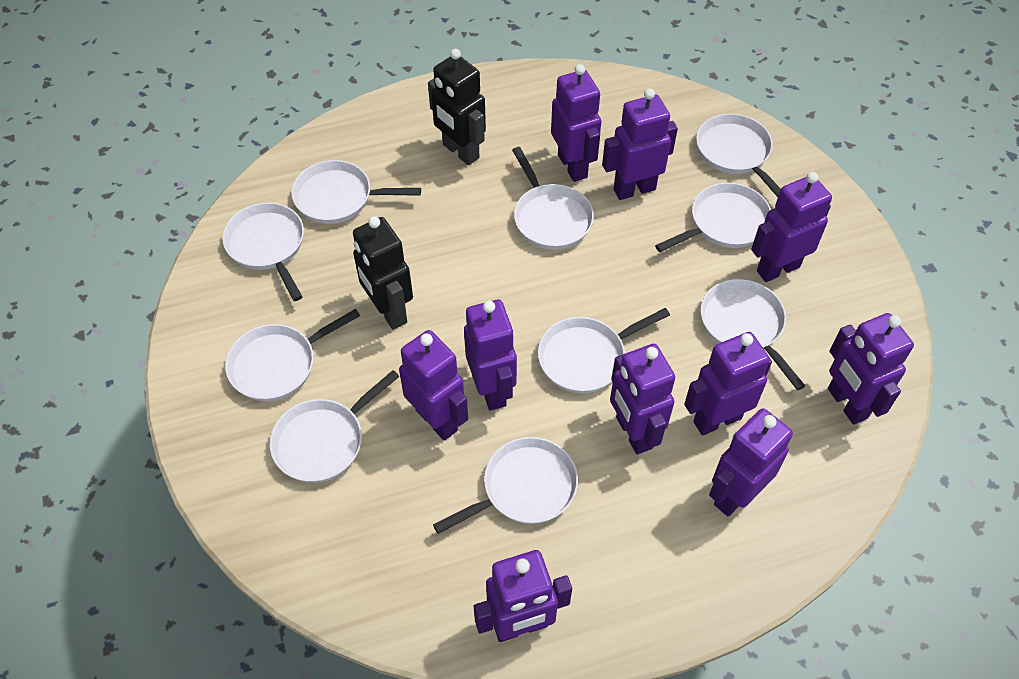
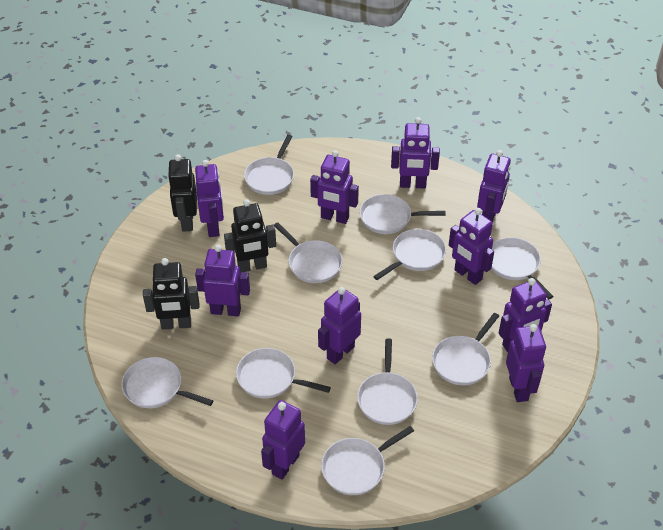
black robot: [353,216,413,330] [428,49,486,165] = 2 -> [143,258,199,330] [168,154,197,232] [224,199,276,273] = 3

